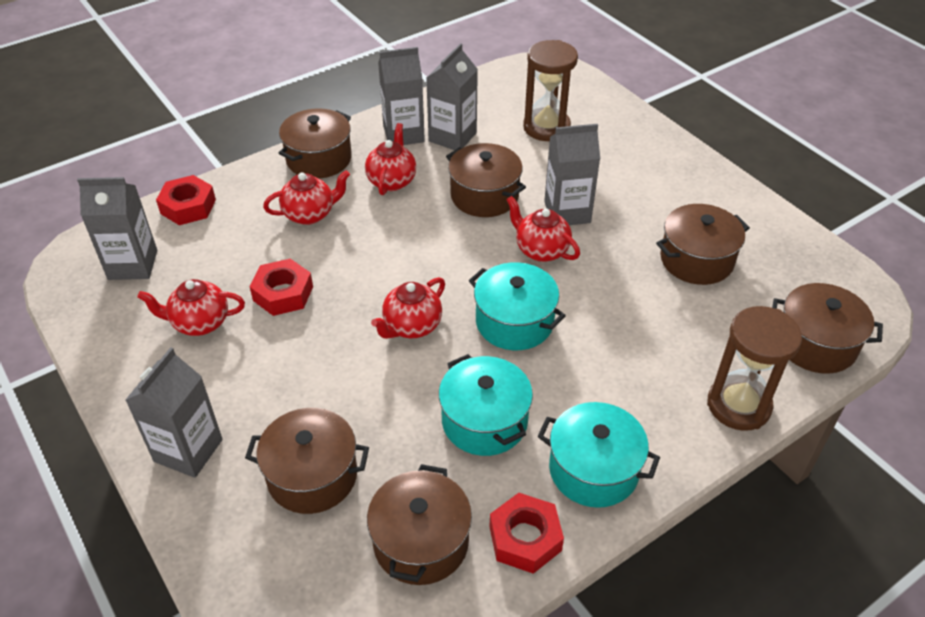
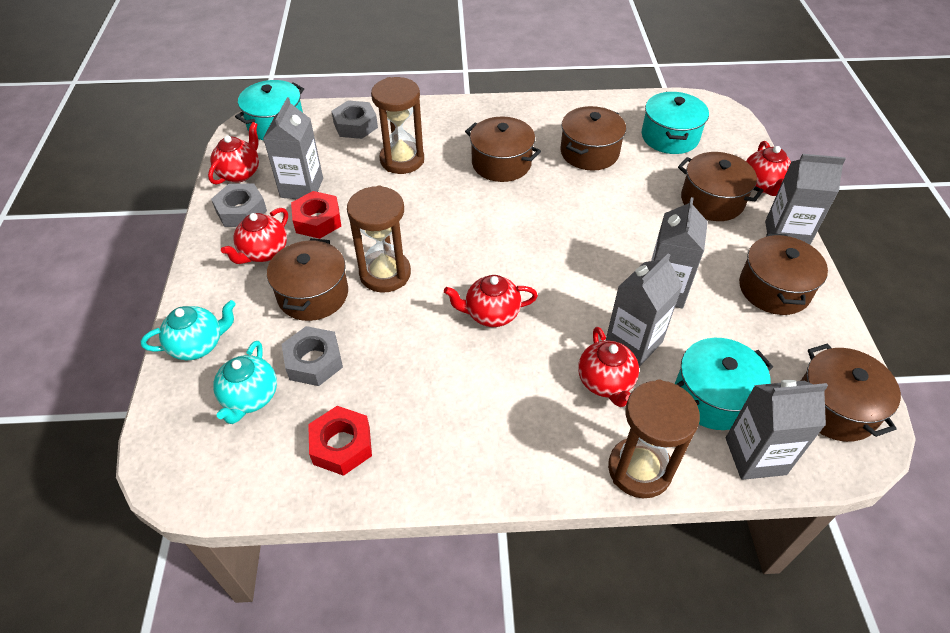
brown hourglass: [523,40,578,141] [707,306,802,431] = 2 -> [347,185,411,293] [371,77,424,174] [608,379,700,498] = 3
grey nut: none = 0 -> [211,184,267,227] [281,326,343,386] [332,100,378,139] = 3
red nut: [156,175,216,225] [250,259,313,316] [489,493,564,574] = 3 -> [291,191,341,239] [308,406,372,476] = 2
turquoise teapot: none = 0 -> [141,300,236,360] [213,341,277,424] = 2

